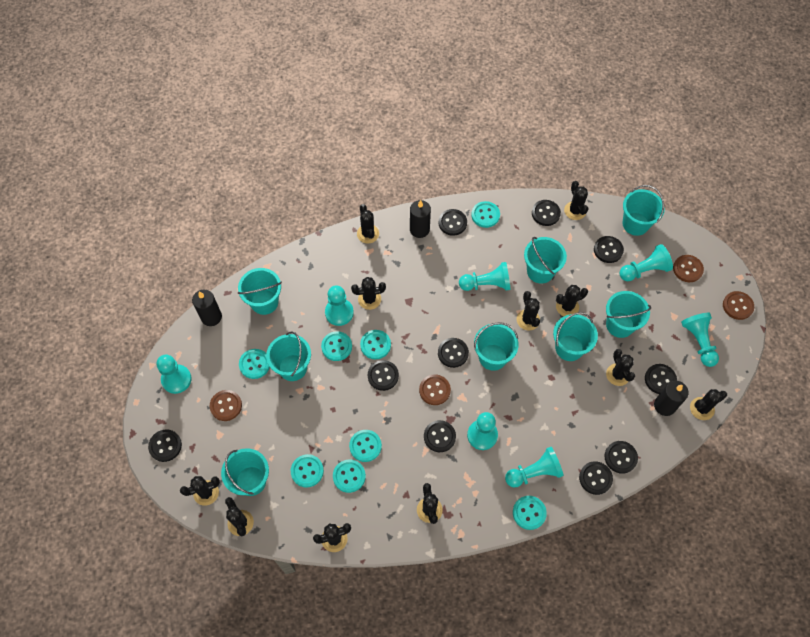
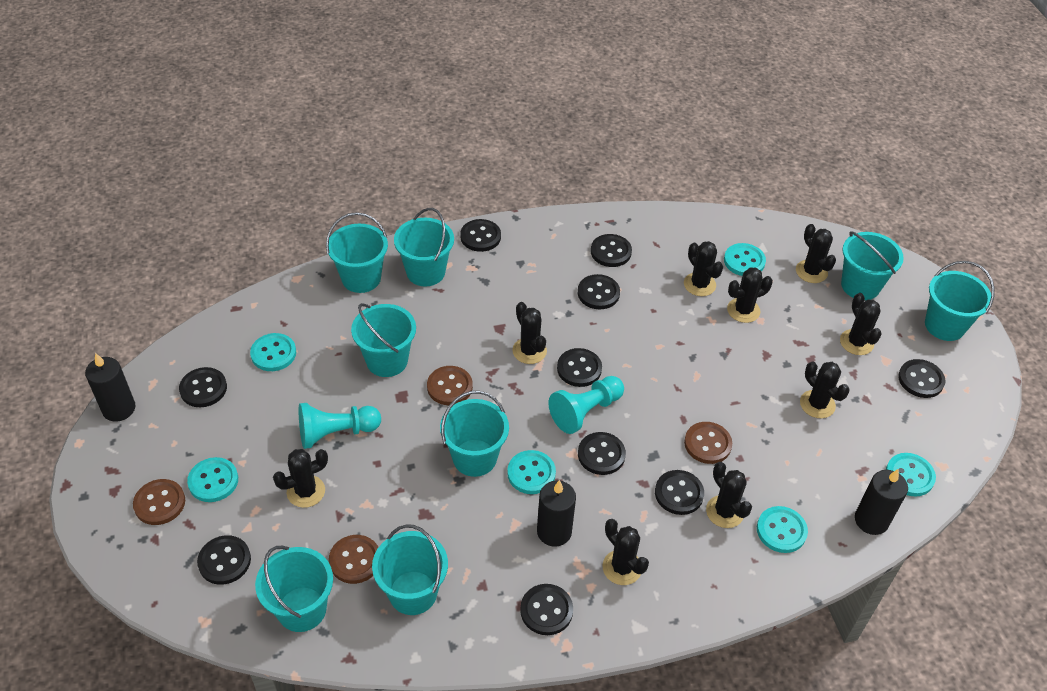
black cactus: [180,476,220,506] [225,497,254,536] [313,523,351,552] [351,277,386,310] [357,204,379,244] [417,483,443,524] [517,291,540,331] [556,285,588,316] [564,181,588,220] [606,349,635,386] [690,389,727,420] = 11 -> [273,449,328,508] [512,302,547,364] [602,519,649,585] [684,241,723,296] [706,462,752,528] [727,267,773,323] [796,224,836,283] [800,362,850,418] [840,293,882,355] = 9
turquoise button: [239,349,270,379] [291,454,324,488] [321,331,352,361] [333,460,366,493] [349,430,382,462] [360,330,391,360] [471,201,500,228] [513,496,547,530] = 8 -> [187,457,238,502] [250,333,296,371] [507,450,556,494] [724,243,766,276] [757,506,808,553] [886,453,936,497] = 6
turquoise pawn: [156,354,192,394] [325,285,354,326] [459,262,511,291] [467,412,498,450] [505,447,564,488] [620,244,673,281] [681,313,719,367] = 7 -> [299,403,381,449] [548,376,624,434] = 2

